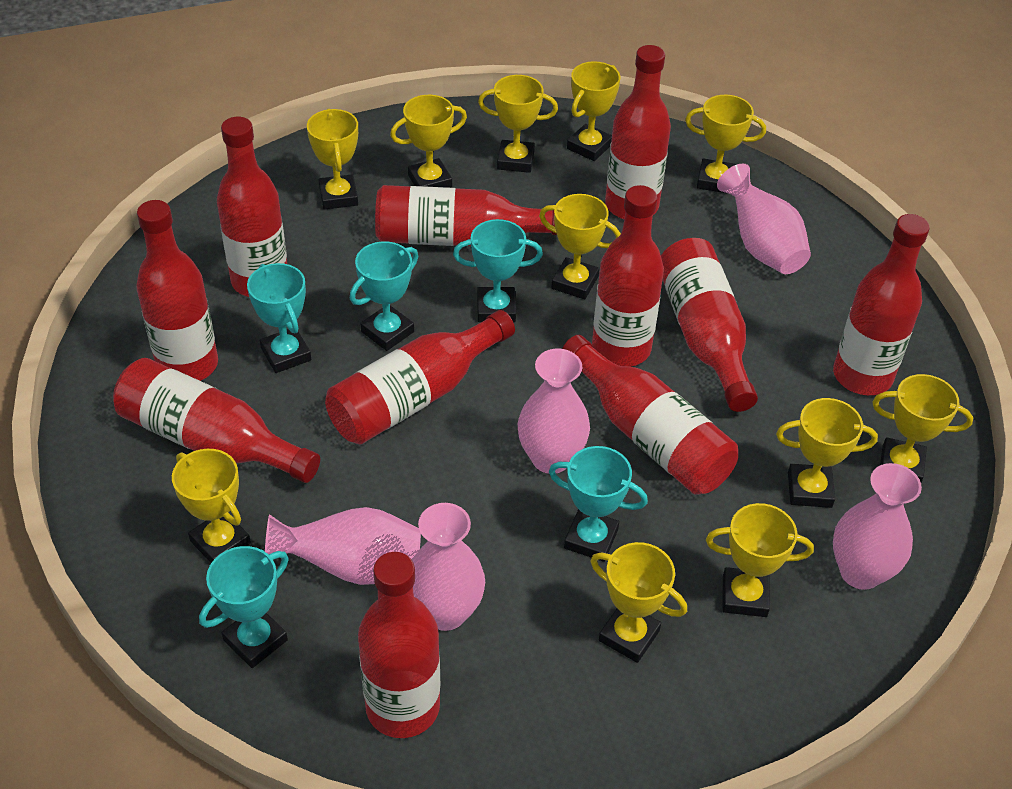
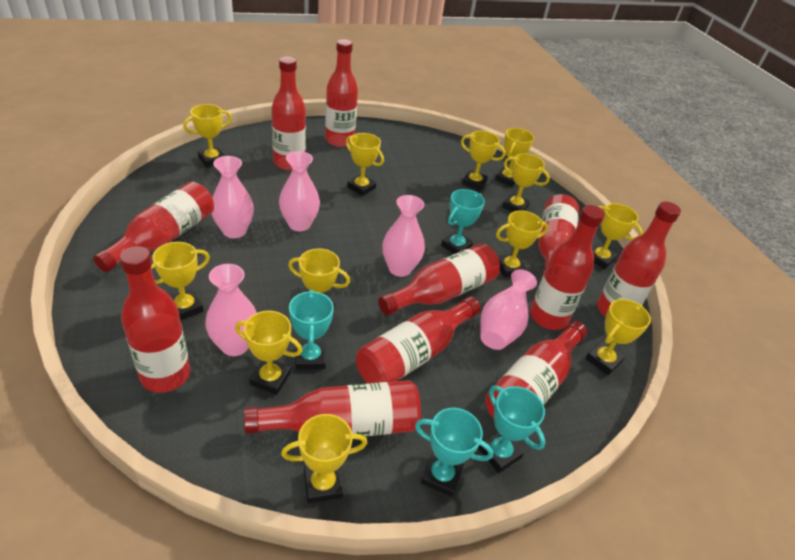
turquoise trophy: [199,546,289,668] [247,263,311,373] [350,241,419,351] [453,219,543,322] [549,446,648,562] = 5 -> [289,290,334,370] [415,408,494,497] [441,189,485,254] [478,386,545,473] = 4
yellow trophy: [172,449,251,563] [307,109,358,210] [390,95,467,188] [478,75,558,173] [539,194,621,299] [567,61,620,161] [590,542,687,663] [685,95,766,193] [706,503,814,617] [776,398,878,508] [872,374,973,482] = 11 -> [151,242,210,320] [183,104,231,167] [235,311,302,395] [281,414,367,503] [288,248,350,310] [346,133,384,196] [461,131,506,191] [495,128,534,187] [496,210,548,277] [502,153,550,212] [586,299,651,375] [592,203,643,269] = 12

